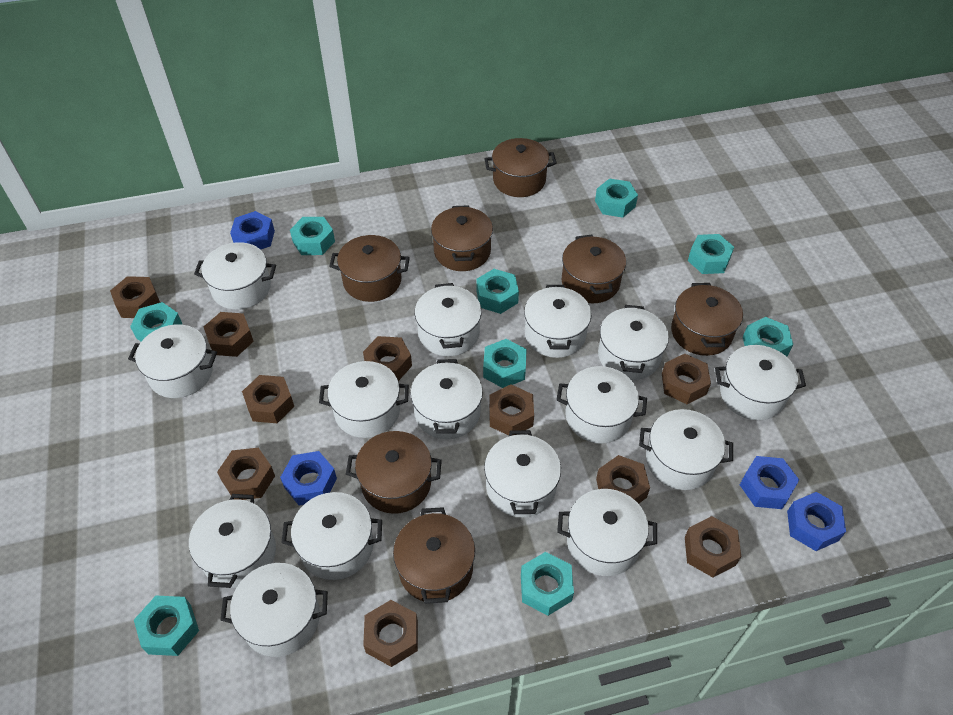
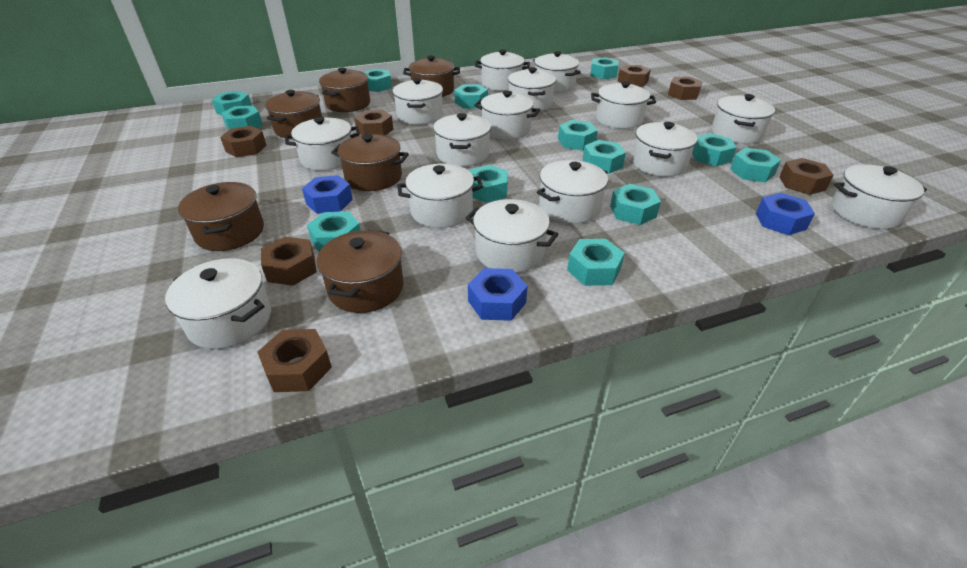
blue nut: [230,211,275,250] [280,451,337,505] [740,456,799,509] [787,492,846,551] = 4 -> [302,175,353,214] [468,268,527,321] [756,193,815,235] = 3
brown nut: [110,276,160,318] [204,312,254,357] [217,448,275,500] [242,375,294,423] [363,336,412,381] [363,600,418,667] [489,384,534,436] [596,455,650,504] [662,354,711,404] [685,516,741,577] = 10 -> [220,126,266,158] [257,329,332,392] [261,237,317,286] [354,110,394,135] [618,65,651,87] [668,76,703,100] [779,158,834,195] = 7
brown pot: [329,235,410,302] [346,431,442,514] [393,507,475,604] [431,205,493,271] [484,138,557,197] [562,235,626,303] [671,283,743,356] = 7 -> [178,182,264,251] [265,90,322,138] [317,230,404,313] [319,68,370,112] [331,134,409,191] [403,56,460,97] = 6
turquoise nut: [130,302,183,342] [134,596,199,656] [290,217,335,255] [476,269,519,314] [483,339,527,388] [521,552,574,616] [595,178,638,218] [688,234,734,274] [743,317,793,357] = 9 -> [212,91,252,115] [221,106,263,130] [307,211,360,252] [364,69,392,92] [454,84,488,109] [469,165,508,203] [558,120,598,151] [567,239,625,286] [583,140,626,174] [590,57,619,79] [610,184,661,225] [692,133,737,166] [730,148,781,182] = 13

